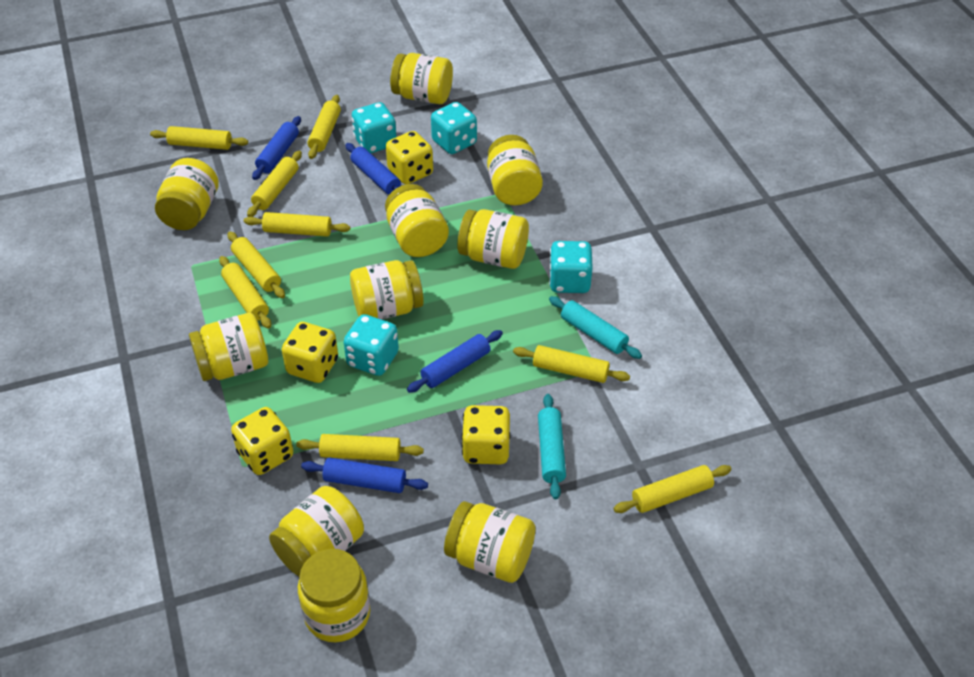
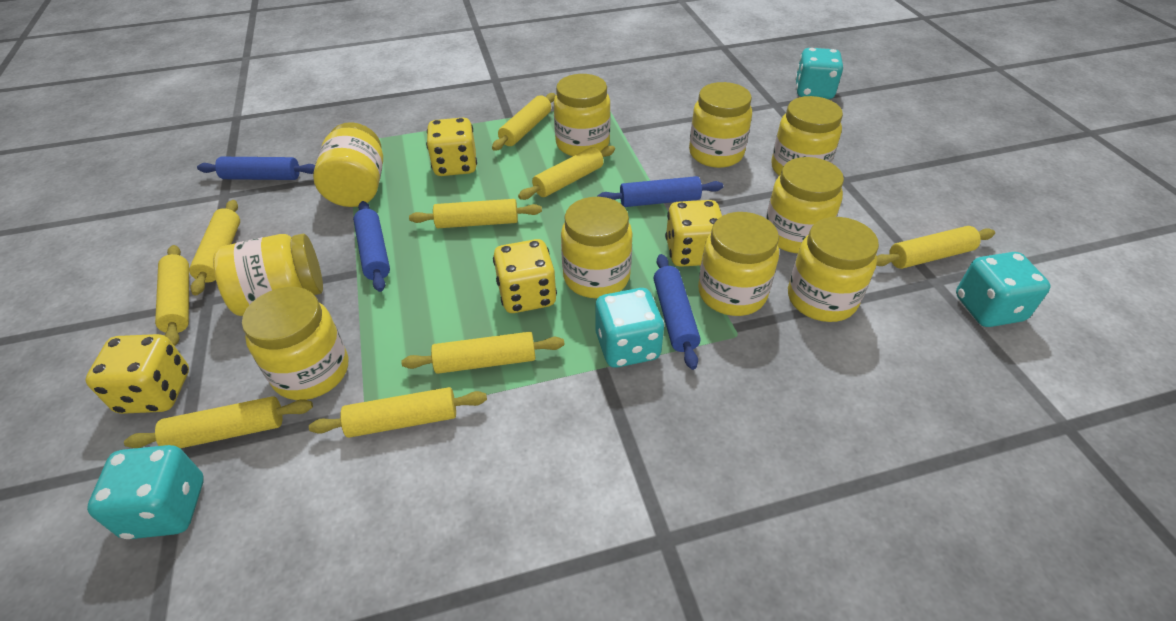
turquoise rolling pin: [538,394,566,499] [549,296,642,359] = 2 -> none = 0

